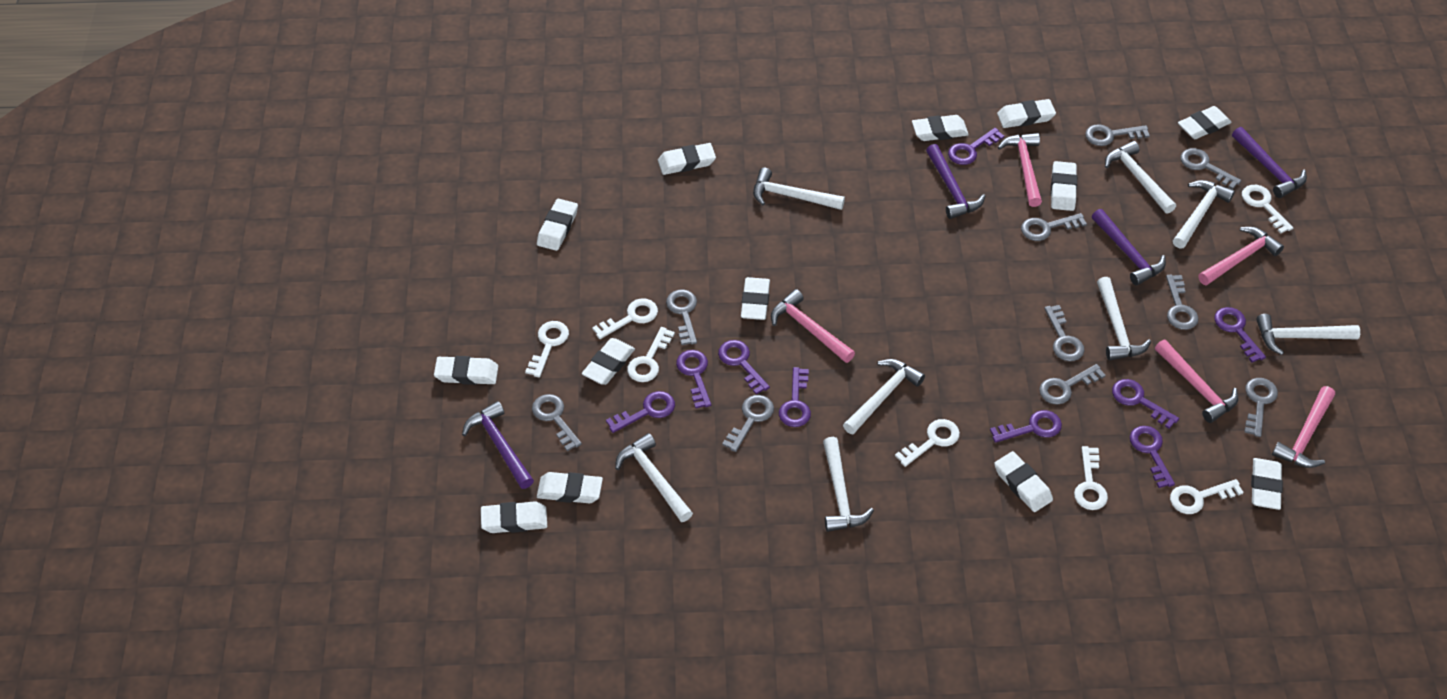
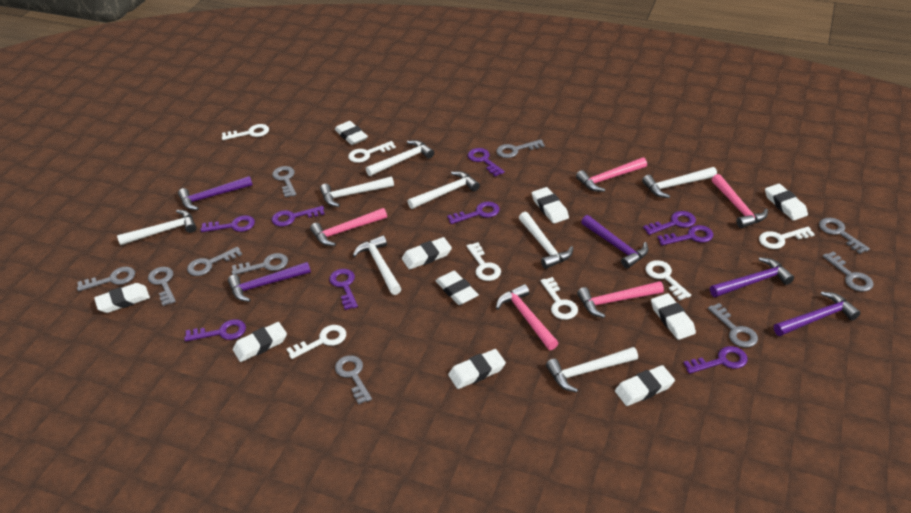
purple hammer: [462,401,534,489] [926,144,985,219] [1092,209,1166,285] [1232,127,1307,198] = 4 -> [178,176,253,210] [228,262,311,302] [581,215,648,269] [710,257,794,297] [774,291,860,336] = 5
white eraser: [434,356,498,385] [481,501,547,533] [537,199,578,251] [537,472,603,504] [582,338,635,385] [658,143,716,175] [741,277,770,320] [912,115,969,141] [994,451,1053,512] [997,99,1056,128] [1051,161,1077,211] [1178,106,1231,139] [1251,458,1283,510] = 13 -> [94,283,150,313] [233,322,287,362] [335,121,368,145] [402,237,452,270] [436,271,479,305] [448,349,506,389] [532,187,569,224] [615,365,675,406] [651,293,696,340] [765,184,808,221] = 10

